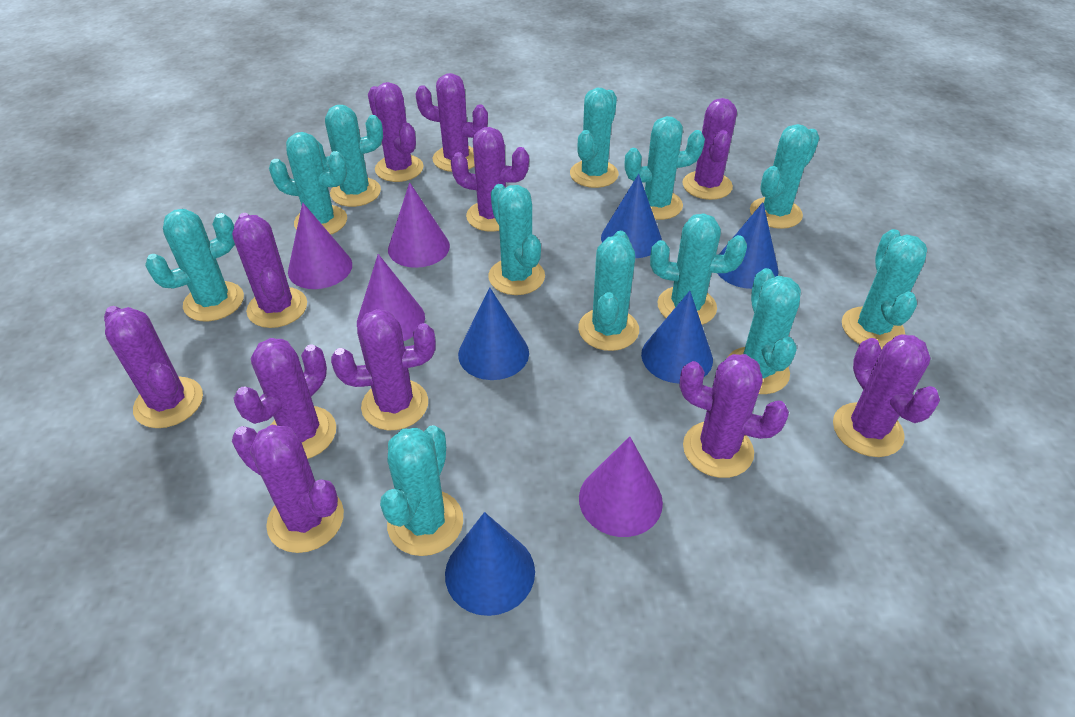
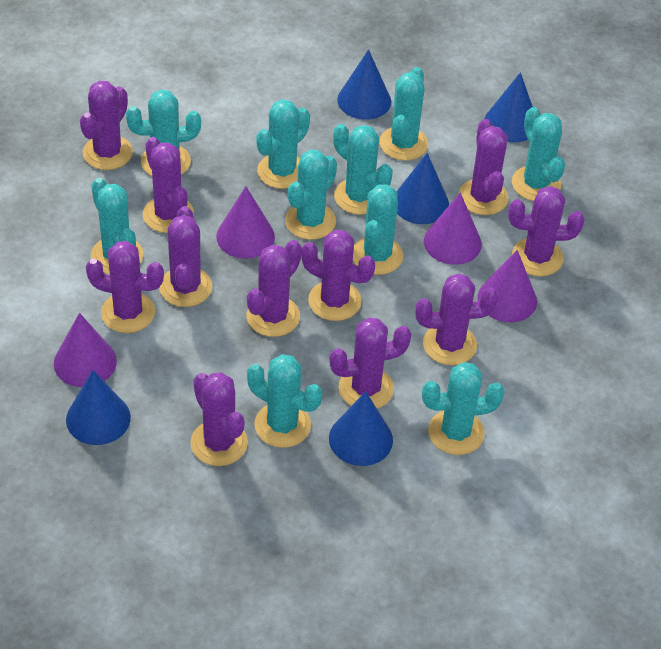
turquoise cactus: [145,209,244,321] [269,132,347,235] [317,105,383,207] [380,425,463,556] [488,184,545,295] [570,88,619,188] [578,231,639,351] [625,116,705,220] [650,213,747,325] [728,268,801,394] [750,124,819,229] [842,229,927,350] = 12 -> [91,178,143,275] [126,89,201,176] [247,354,322,448] [256,99,310,189] [285,149,337,240] [333,124,393,215] [353,184,403,275] [379,67,428,161] [422,362,505,455] [512,107,565,201] = 10

